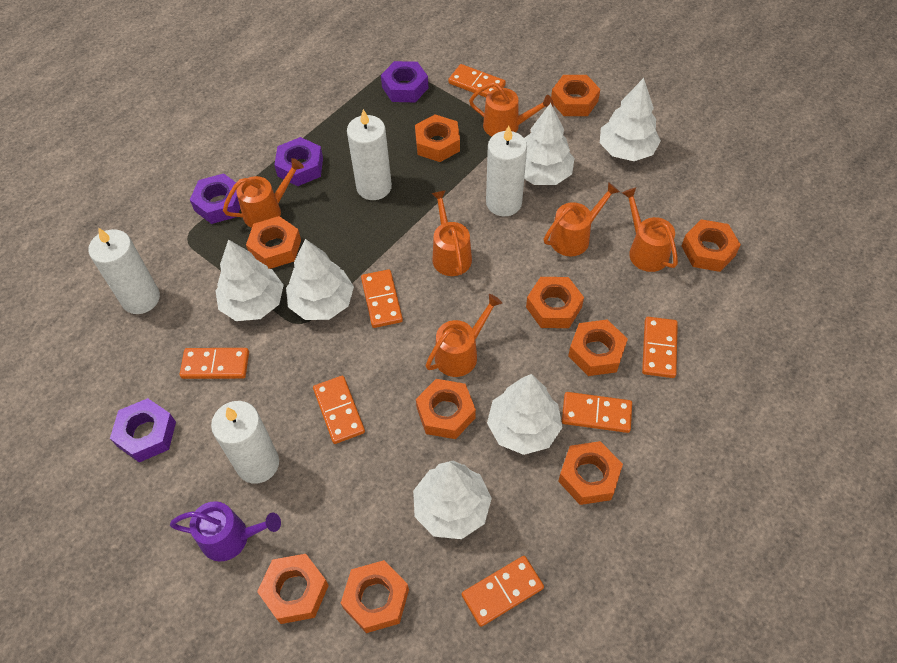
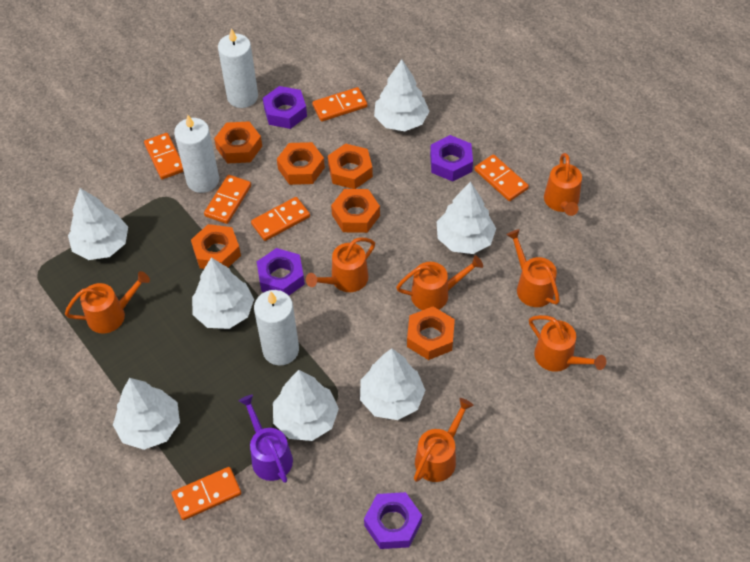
orange domino: [180,348,249,379] [313,376,365,444] [361,269,403,328] [448,64,506,97] [462,556,544,627] [562,392,632,433] [642,317,678,378] = 7 -> [144,133,184,179] [171,467,241,520] [204,175,251,224] [251,197,310,241] [312,87,367,121] [475,154,529,201] = 6
orange nut: [246,216,301,269] [257,554,329,624] [341,560,409,633] [415,114,460,162] [416,379,476,439] [526,277,584,328] [551,75,600,116] [558,441,623,505] [568,319,628,376] [682,219,741,272] = 10 -> [191,224,241,269] [214,122,262,164] [277,142,325,185] [328,143,373,189] [331,189,380,233] [407,307,455,360] = 6
orange watering can: [223,158,304,228] [426,294,502,377] [431,190,472,276] [469,82,554,136] [544,182,620,256] [622,188,678,272] = 6 -> [65,271,150,334] [306,237,375,292] [396,255,483,310] [414,398,474,482] [506,229,560,307] [529,315,606,372] [544,153,582,216] = 7
white candle: [88,228,160,314] [211,401,279,484] [347,109,392,200] [486,125,527,216] = 4 -> [174,115,219,193] [218,28,258,108] [254,290,299,365] = 3
white tree: [215,239,284,321] [286,239,354,320] [413,461,492,539] [487,374,563,455] [524,103,575,185] [600,78,661,161] = 6 -> [68,188,128,260] [113,378,180,450] [192,257,254,329] [273,370,339,441] [360,348,426,420] [374,59,430,131] [437,181,496,254] = 7

